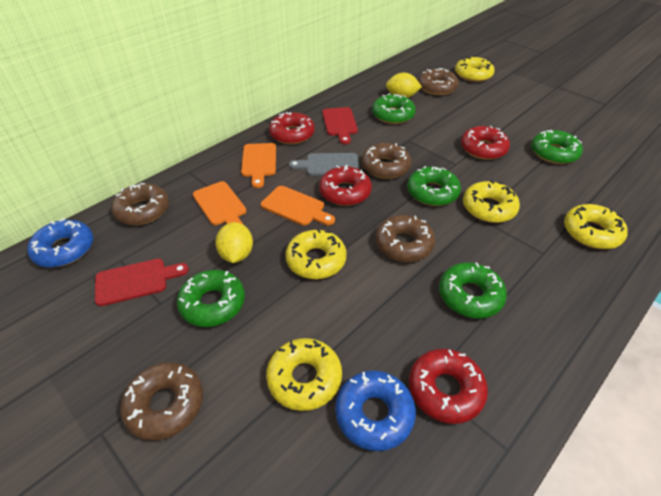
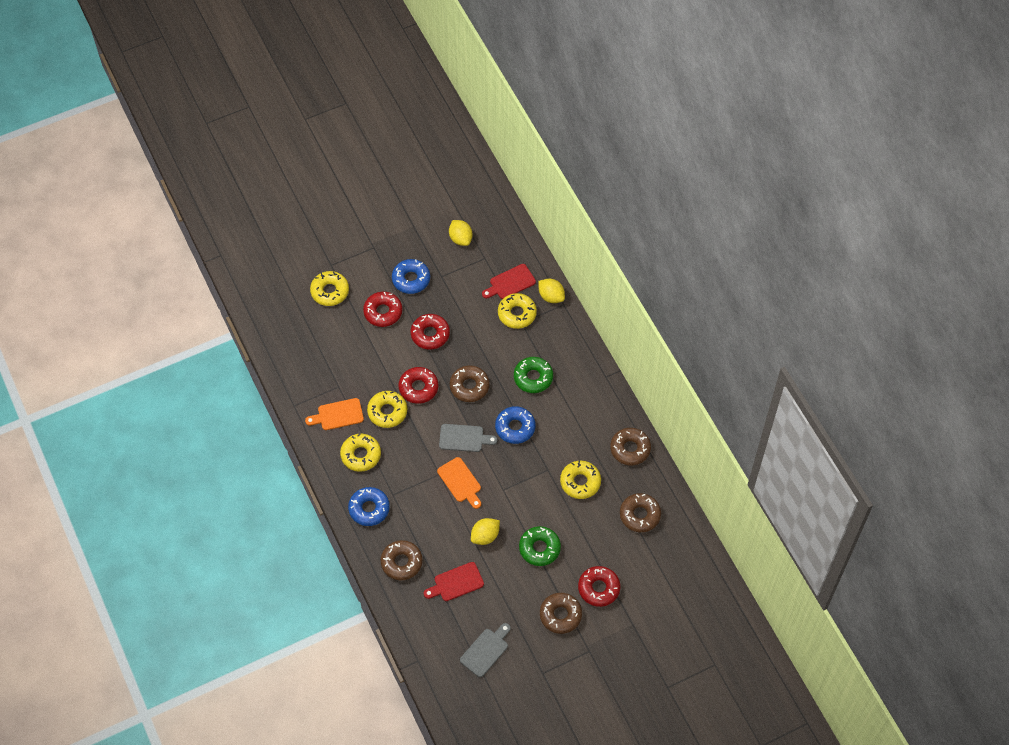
blue donut: [27,218,93,268] [335,370,416,451] = 2 -> [348,487,390,526] [392,259,430,294] [495,406,536,444] = 3
green donut: [177,270,245,327] [372,93,416,124] [407,166,461,206] [439,262,507,318] [531,130,583,164] = 5 -> [514,357,553,393] [519,526,561,566] = 2
grey cutting board: [289,153,359,176] = 1 -> [439,424,498,452] [460,623,511,677] = 2
orange cutting board: [193,181,246,225] [241,143,276,188] [261,186,335,226] = 3 -> [305,398,364,430] [437,457,481,509] = 2
yellow lemon: [215,222,253,263] [386,73,422,98] = 2 -> [449,220,473,246] [471,518,500,545] [538,279,565,303] = 3

